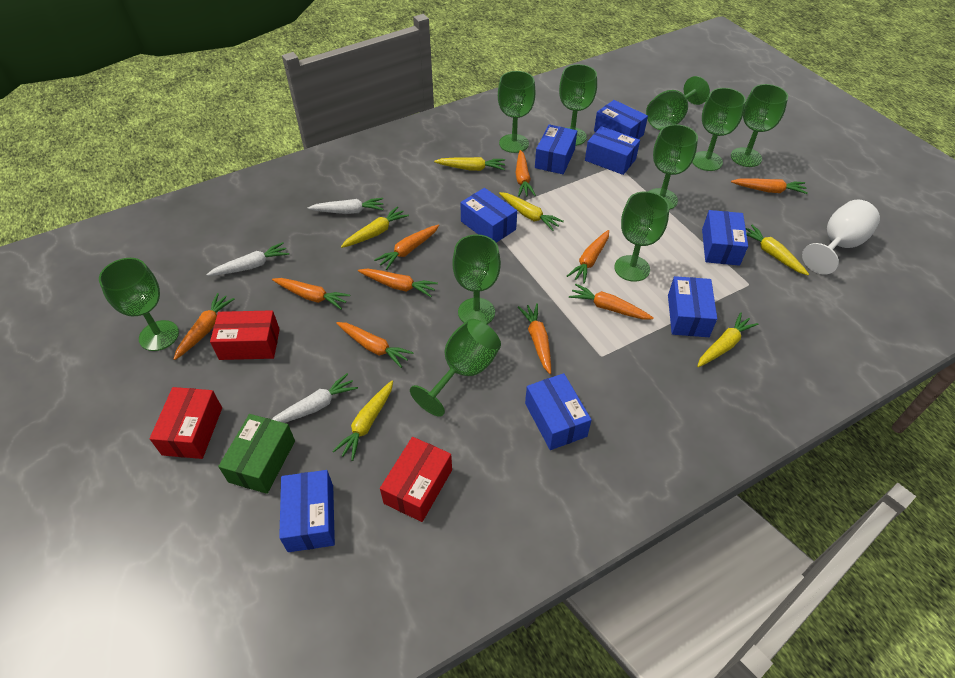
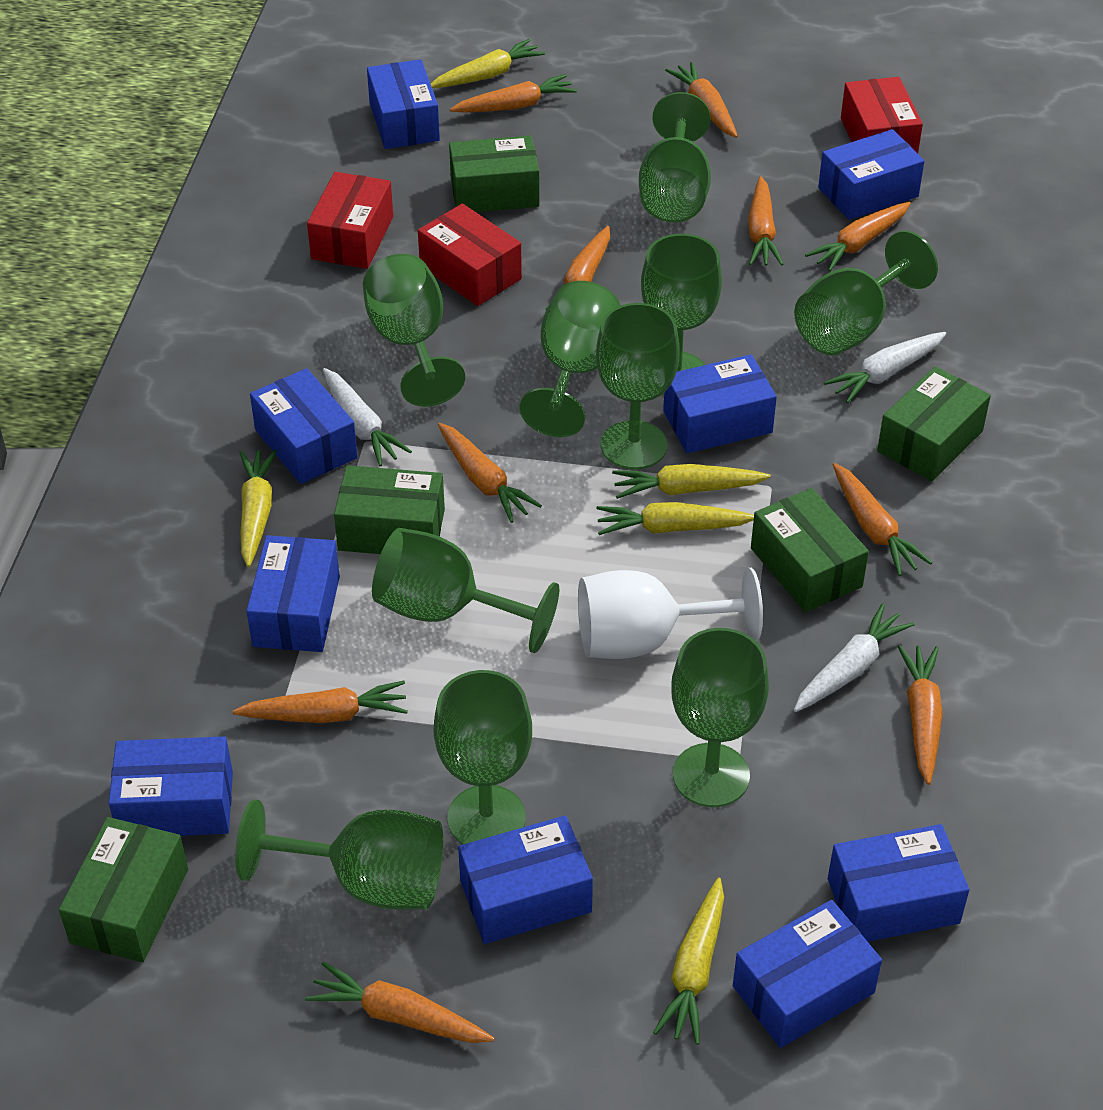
blue box: [279,470,335,552] [460,188,517,243] [525,373,592,450] [535,124,577,174] [585,126,640,175] [594,100,648,139] [668,276,717,337] [702,210,748,266] = 8 -> [109,736,233,836] [246,535,340,652] [250,368,358,484] [367,59,440,149] [458,815,593,944] [663,354,777,453] [733,900,882,1048] [818,129,924,220] [828,824,969,942] = 9
green box: [218,414,295,494] = 1 -> [59,817,188,962] [334,465,445,554] [449,135,540,212] [751,488,869,612] [877,366,991,481] = 5
yellow carrot: [332,381,393,461] [341,206,409,248] [434,157,505,171] [499,192,564,231] [697,313,758,367] [746,225,809,275] = 6 -> [240,449,277,567] [431,39,545,88] [596,502,754,535] [612,464,771,499] [653,878,724,1045] = 5

